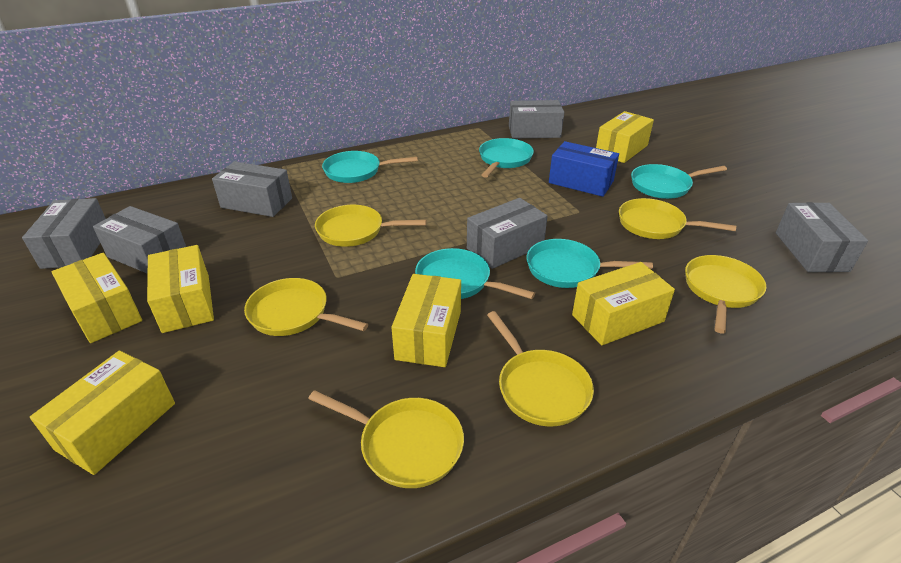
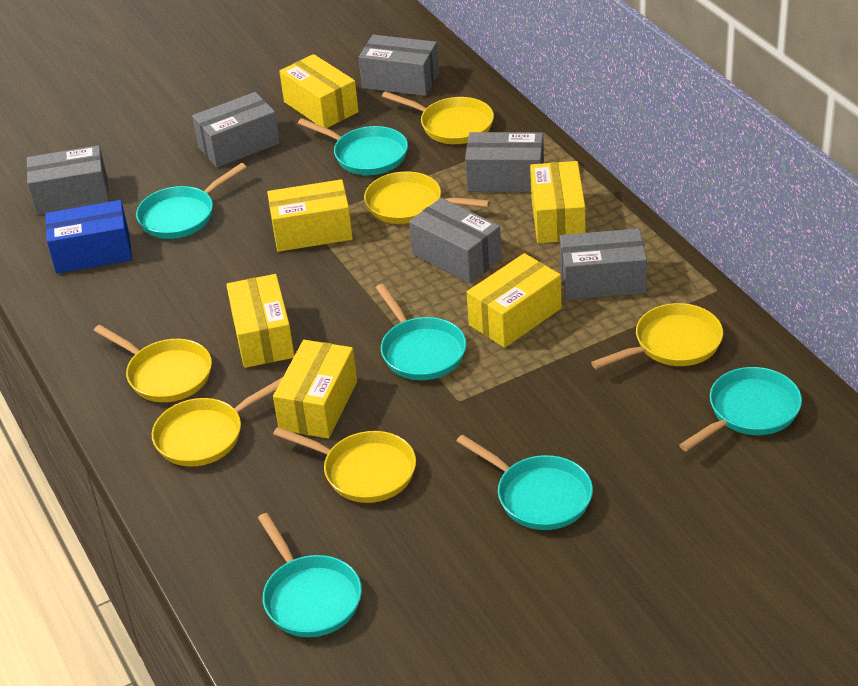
turquoise pan: [322,151,418,183] [415,248,535,299] [479,138,534,178] [527,239,653,288] [631,164,727,199] = 5 -> [136,163,247,239] [258,513,362,637] [298,118,408,175] [376,284,466,380] [456,434,593,530] [679,367,802,451] = 6

